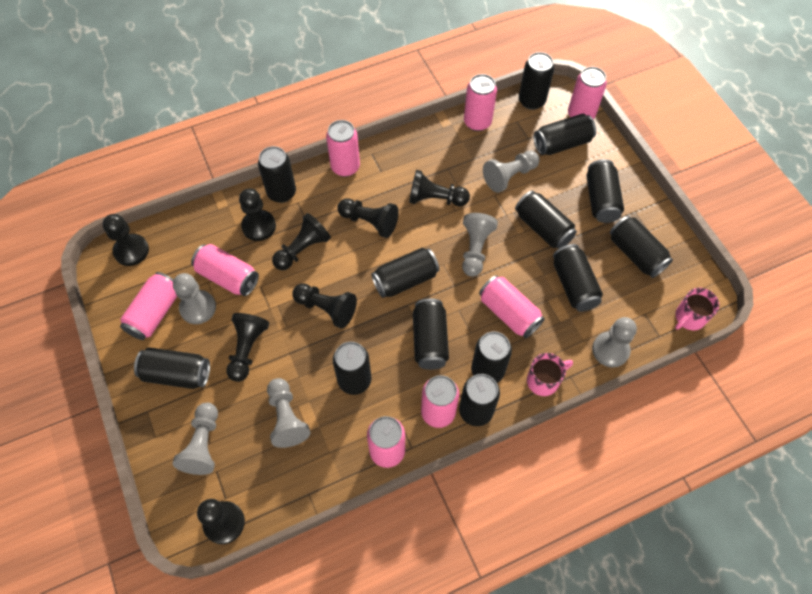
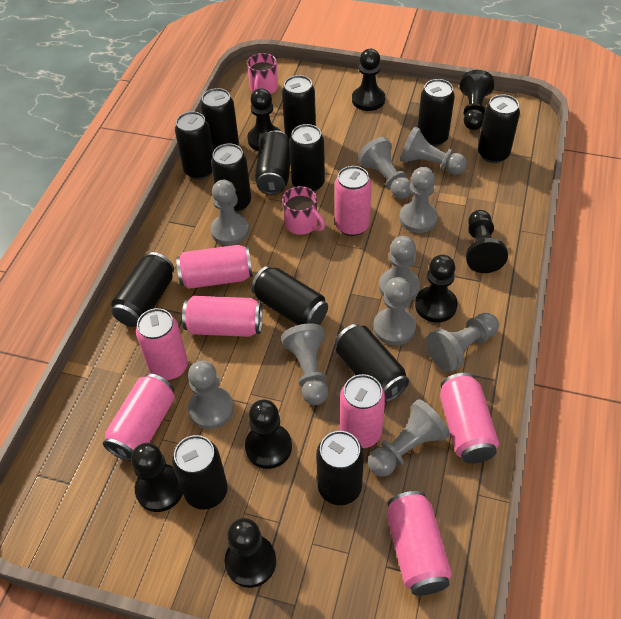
grey pawn: [173,273,216,324] [173,403,218,475] [267,378,311,448] [462,213,498,277] [483,151,540,193] [592,317,637,367] = 6 -> [188,361,234,429] [210,180,249,245] [281,323,328,405] [358,137,411,199] [368,399,450,477] [373,277,416,345] [379,236,420,301] [399,167,438,233] [400,127,467,175] [426,313,499,372] = 10

